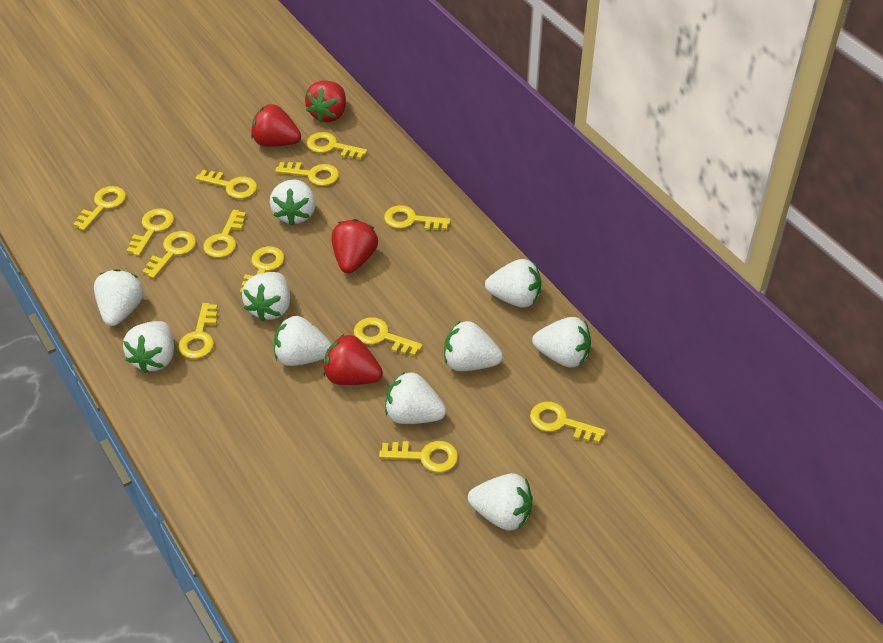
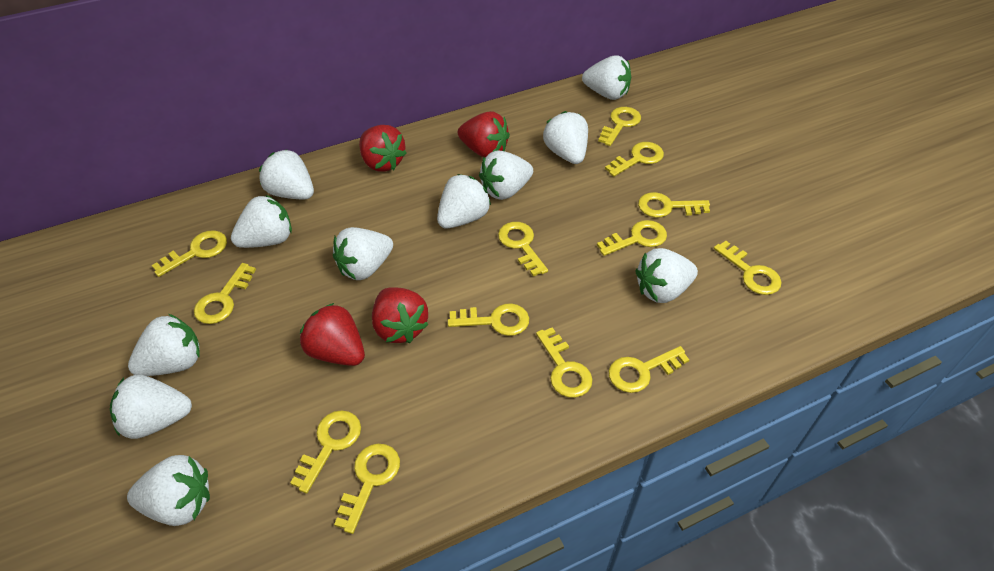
white strawberry: [94,269,144,326] [123,321,174,373] [242,272,290,321] [269,179,316,226] [274,316,332,366] [385,372,446,424] [444,321,503,371] [468,473,533,531] [485,259,541,308] [532,317,591,368] = 10 -> [110,375,192,439] [127,455,210,526] [128,314,200,376] [231,195,292,248] [259,149,314,199] [333,227,393,280] [437,174,491,229] [479,150,533,200] [543,111,588,164] [582,55,631,100] [635,248,698,303] = 11

